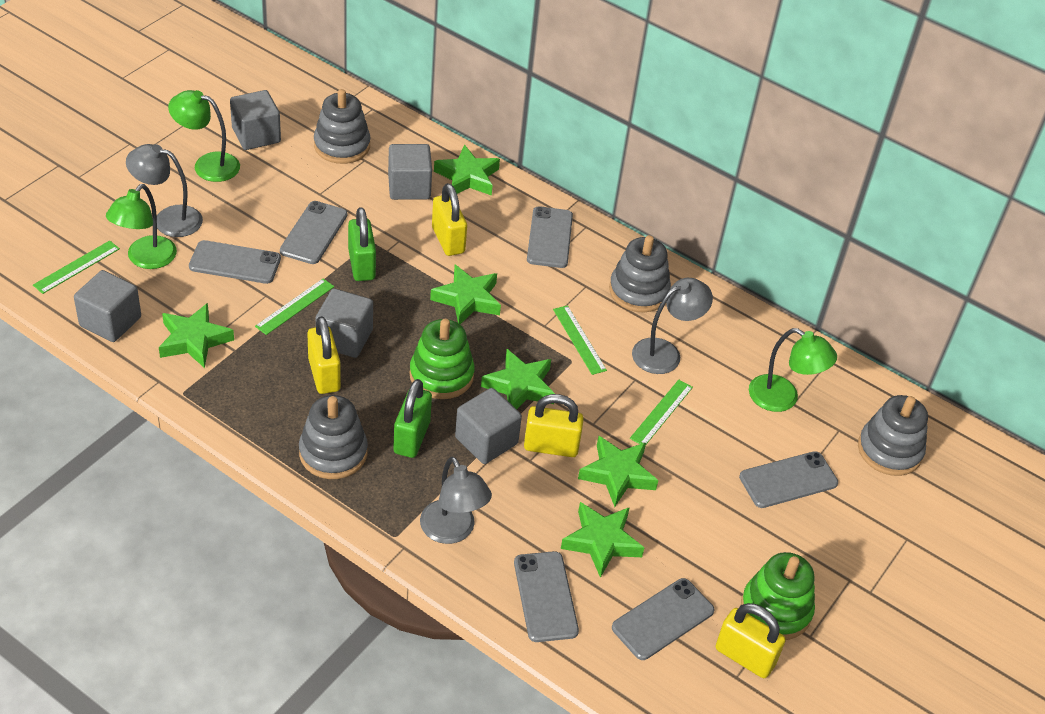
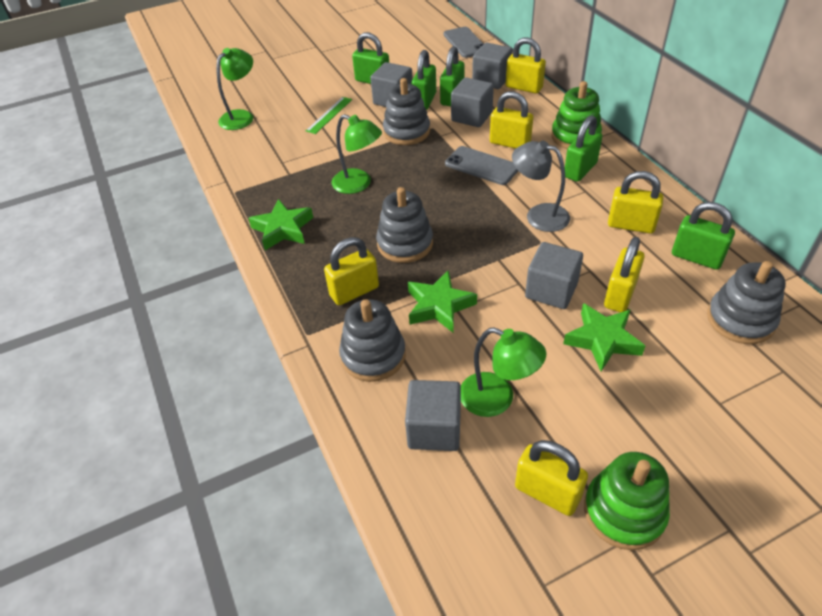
green padlock: [348,207,376,281] [393,379,432,458] = 2 -> [352,32,389,84] [412,50,436,110] [440,46,465,106] [565,115,602,182] [672,202,735,270] = 5
green ruler: [33,240,120,294] [255,279,334,335] [553,305,607,375] [630,379,693,444] = 4 -> [306,97,352,134] = 1
green star: [159,303,234,368] [430,265,501,324] [434,145,500,196] [481,349,555,409] [561,502,644,578] [578,436,658,507] = 6 -> [248,199,313,250] [408,270,477,333] [563,303,645,371] = 3
grey lamp: [126,144,203,237] [420,456,492,544] [632,278,713,374] = 3 -> [512,141,570,232] = 1
grey phone: [189,240,281,284] [280,201,348,264] [514,551,579,642] [527,206,573,268] [612,578,715,660] [739,451,838,508] = 6 -> [443,27,483,58] [445,146,518,185] = 2
yellow padlock: [307,316,341,394] [432,183,467,256] [524,394,584,457] [716,603,786,678] = 4 -> [324,237,379,305] [490,91,533,149] [506,37,546,94] [515,440,588,516] [604,237,645,313] [608,171,663,233] = 6

